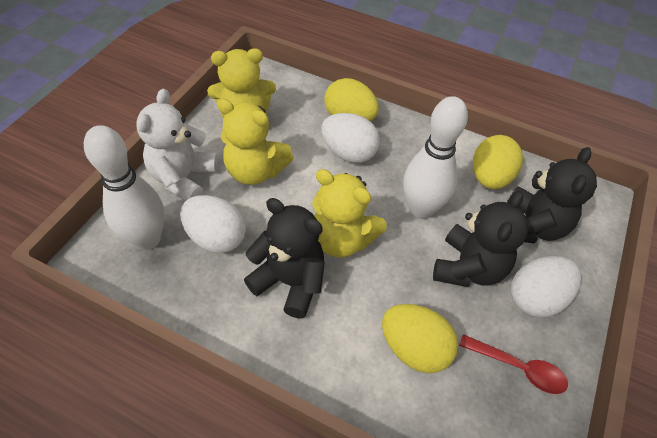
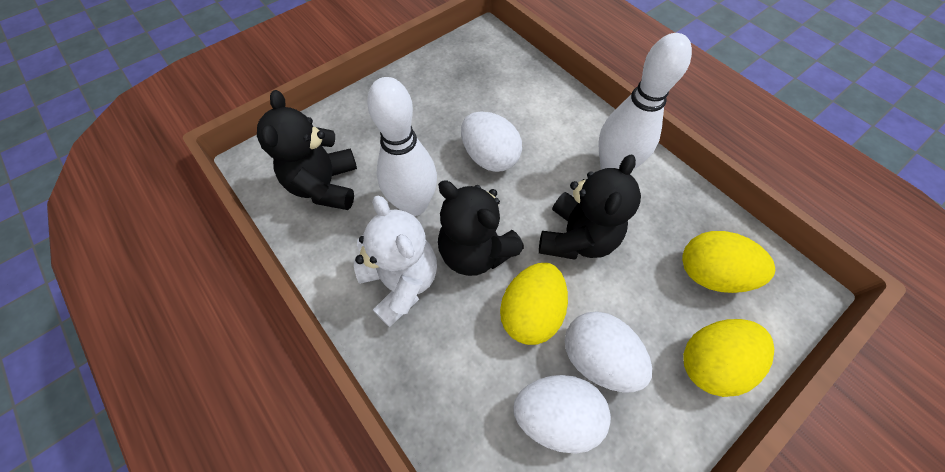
red spoon: [459,334,568,394] = 1 -> none = 0
yellow teddy bear: [207,48,276,118] [217,99,293,185] [312,169,387,258] = 3 -> none = 0

